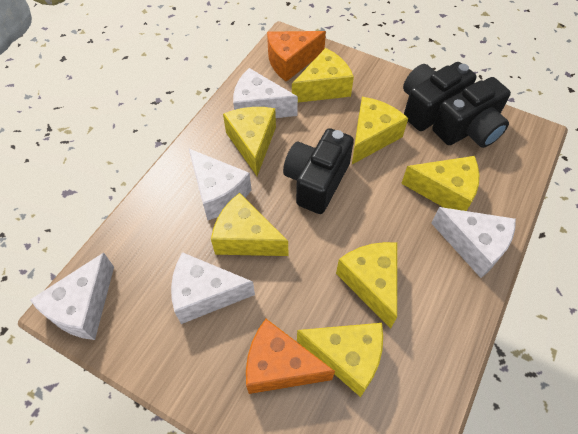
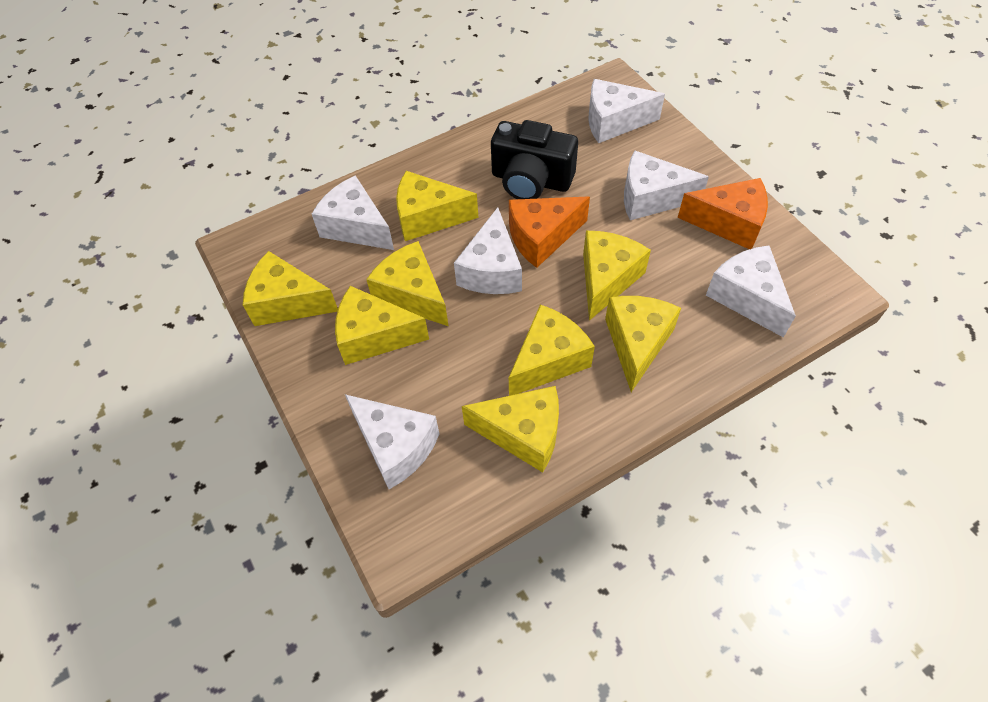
black camera: [283,128,354,214] [403,62,477,131] [432,77,511,148] = 3 -> [491,120,578,199] = 1
white cheese: [30,252,114,340] [171,252,255,324] [188,148,252,220] [233,68,298,118] [431,207,516,278] = 5 -> [312,175,394,250] [345,394,439,489] [454,207,522,294] [588,79,665,143] [624,150,709,220] [706,245,796,338] = 6
yellow cheese: [211,193,288,256] [223,107,276,176] [292,48,354,103] [297,323,383,397] [336,242,397,329] [352,97,408,164] [401,156,479,211] = 7 -> [243,251,338,326] [335,286,429,365] [366,241,448,326] [396,171,478,241] [462,386,559,472] [509,305,595,396] [583,231,651,321] [605,296,681,392] = 8

